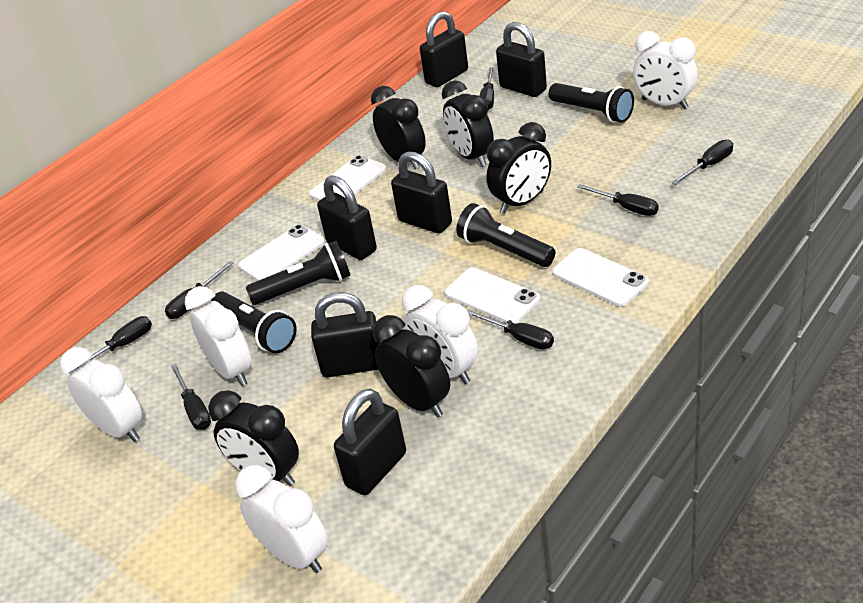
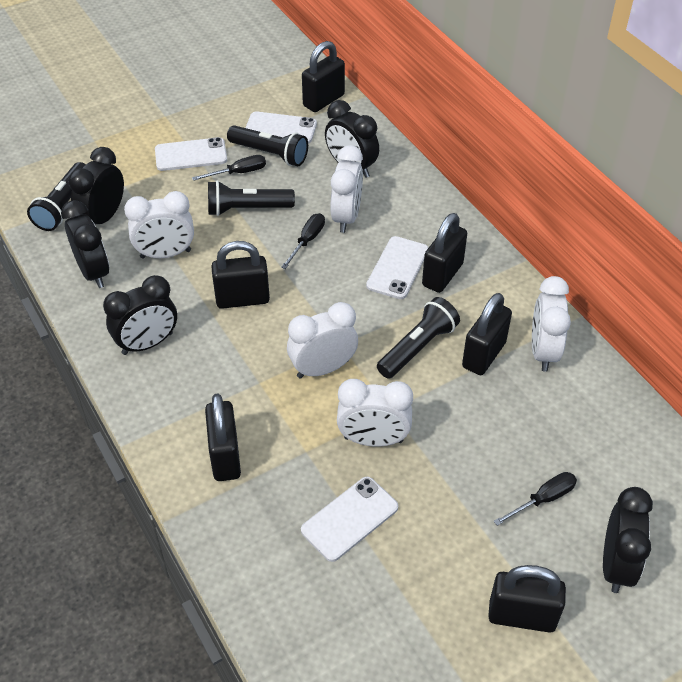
black screwdriver: [68,316,152,374] [165,261,234,319] [171,364,211,430] [467,309,554,350] [480,67,494,110] [577,184,658,216] [672,139,733,185] = 7 -> [192,155,266,181] [281,213,325,269] [493,472,577,526] = 3

